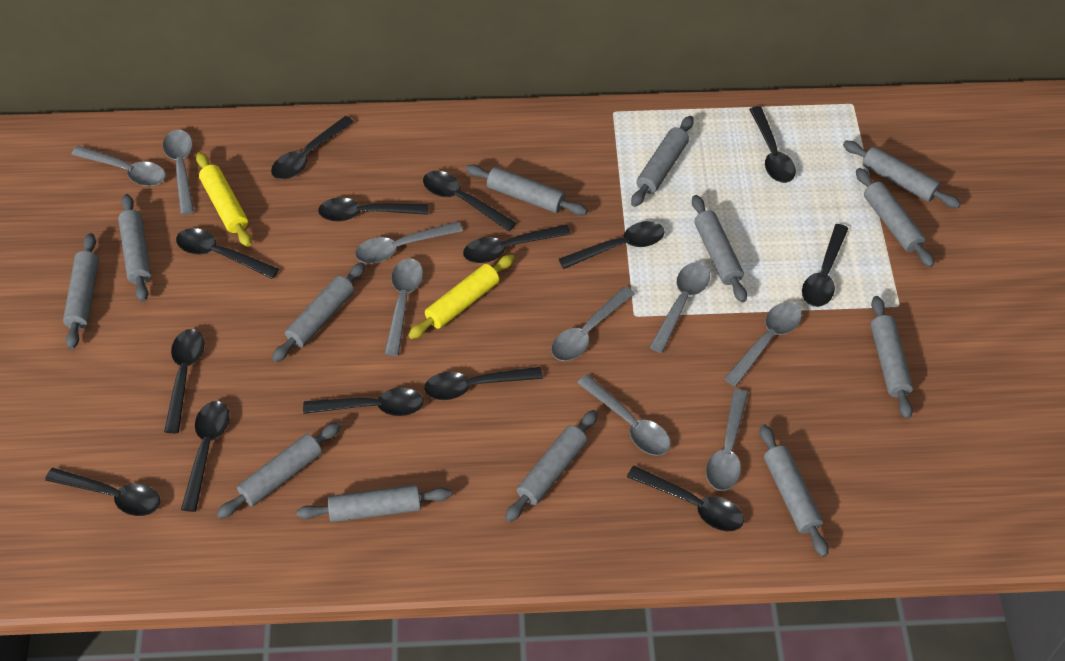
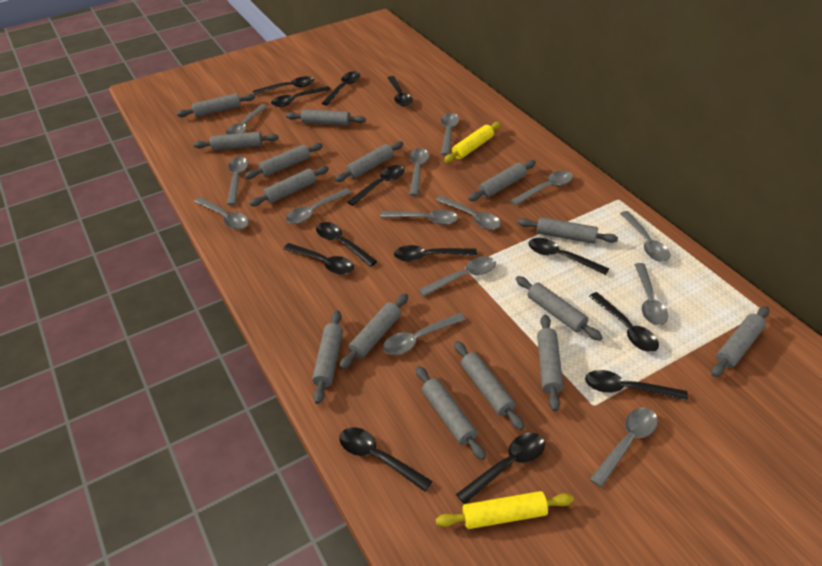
black spoon: [45,468,160,516] [164,329,204,433] [176,228,279,279] [181,401,230,512] [271,116,354,179] [303,388,424,416] [318,197,428,222] [423,171,516,232] [424,367,543,400] [463,224,571,263] [559,221,665,269] [627,466,744,531] [749,106,796,183] [802,224,849,307] = 14 -> [253,77,314,95] [271,86,330,107] [283,243,354,275] [316,222,377,267] [322,71,360,106] [339,427,433,492] [347,165,404,206] [388,76,413,107] [394,245,477,262] [456,433,545,504] [528,238,609,275] [585,370,688,401] [589,292,659,352] = 13
grey rolling pin: [63,233,99,349] [118,194,151,302] [216,422,341,519] [272,262,366,362] [297,484,451,522] [466,164,588,216] [505,410,598,522] [631,116,694,207] [692,195,747,302] [760,424,828,557] [843,141,961,208] [856,168,934,267] [870,296,913,419] = 13 -> [177,93,255,117] [193,131,279,151] [245,143,323,179] [249,166,329,206] [286,109,366,126] [312,310,343,404] [335,141,403,182] [339,293,408,370] [416,366,486,460] [454,341,524,430] [468,160,536,201] [516,276,603,341] [518,217,618,244] [537,315,563,411] [711,306,769,377] = 15
grey spoon: [71,146,166,186] [163,130,194,215] [355,221,463,264] [384,258,423,356] [551,286,635,361] [577,375,671,456] [649,262,710,353] [706,389,748,491] [724,302,802,387] = 9 -> [194,197,249,229] [226,104,268,135] [227,157,248,205] [286,188,351,224] [380,210,458,225] [383,313,466,355] [409,148,429,196] [419,257,496,297] [436,196,501,230] [441,113,459,156] [510,171,573,206] [590,408,658,488] [620,211,670,262] [634,263,668,325] = 14

